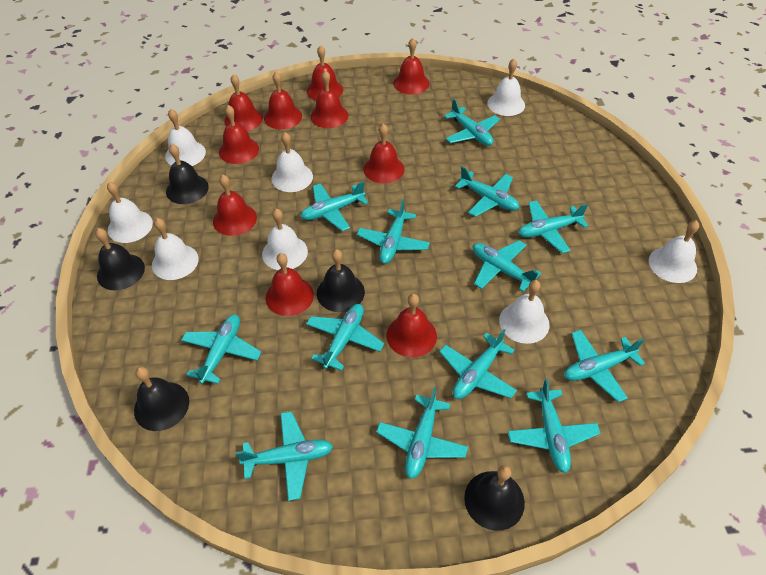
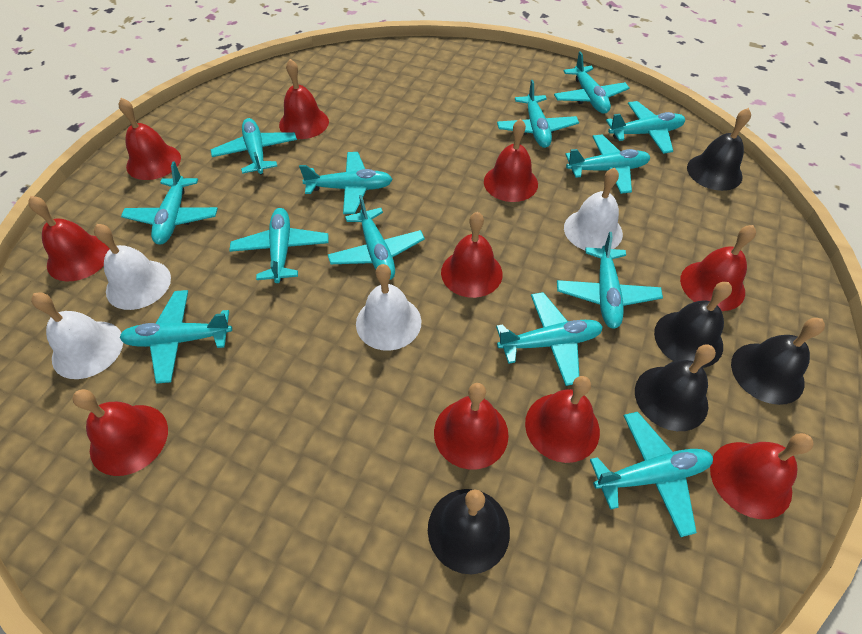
white bell: [107,182,153,243] [152,218,199,280] [165,109,206,166] [262,209,308,270] [271,132,313,192] [487,59,525,116] [499,280,549,344] [649,220,699,283] = 8 -> [31,293,123,379] [94,224,171,310] [356,264,421,351] [564,168,623,250] = 4

